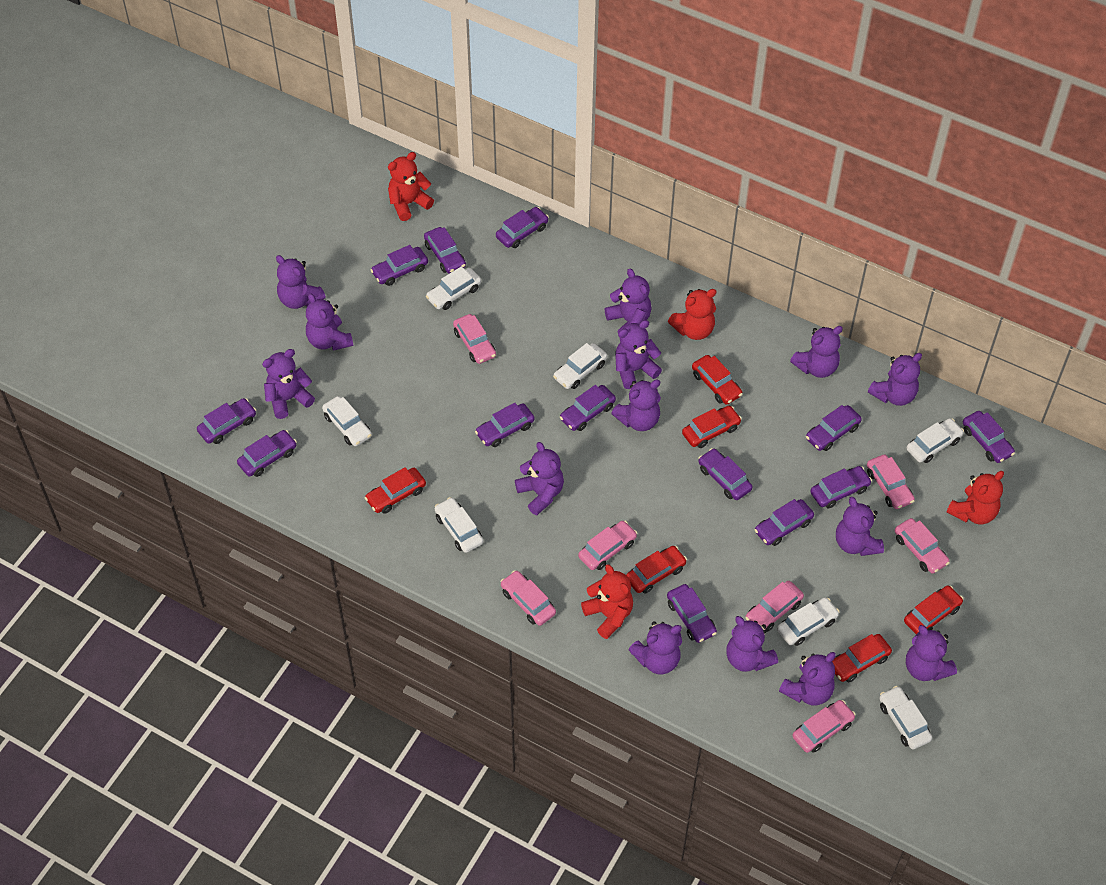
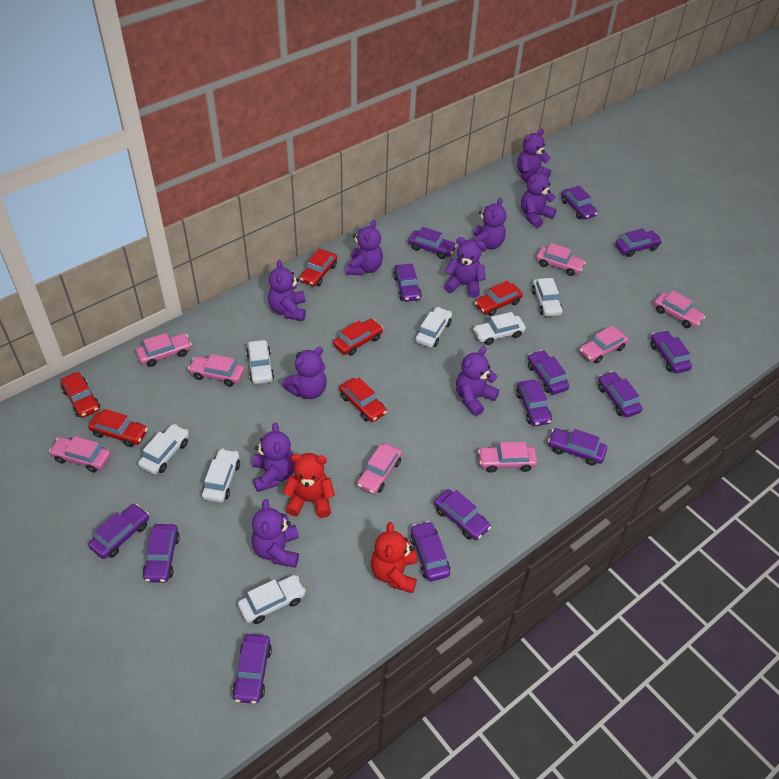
pink car: [453,314,496,364] [500,570,556,626] [578,521,637,570] [745,581,804,632] [792,700,856,753] [867,454,915,509] [895,518,950,574] = 7 -> [49,436,111,472] [136,333,192,367] [188,354,245,386] [357,443,402,494] [478,442,537,473] [536,243,586,276] [580,326,628,363] [654,291,705,328] = 8
purple car: [197,398,256,444] [237,430,297,477] [371,245,428,286] [424,227,466,274] [475,403,535,447] [496,207,549,248] [560,385,616,431] [667,584,717,643] [698,448,752,500] [754,499,814,546] [806,405,862,451] [810,466,872,509] [963,411,1015,463] = 13 -> [88,504,149,559] [143,524,180,583] [232,634,272,704] [393,263,422,302] [408,227,457,259] [410,521,450,581] [434,489,491,540] [516,380,552,426] [528,350,569,395] [548,428,607,466] [561,186,598,220] [598,371,642,418] [615,228,662,257] [651,330,692,373] = 14
purple teddy bear: [262,349,315,419] [276,255,326,309] [306,293,353,351] [515,442,564,515] [605,269,652,333] [611,379,661,431] [615,320,662,389] [629,621,682,674] [726,616,778,672] [779,652,836,706] [790,326,843,378] [836,497,884,556] [868,353,922,406] [906,625,957,681] = 14 -> [252,422,295,492] [252,499,299,568] [268,260,306,321] [282,347,327,399] [346,220,383,275] [444,237,486,298] [456,347,499,416] [469,198,506,252] [517,129,551,183] [521,167,557,228] = 10
red teddy bear: [388,152,434,221] [581,564,633,639] [668,289,717,340] [946,471,1004,524] = 4 -> [283,453,335,518] [371,522,417,593] = 2

